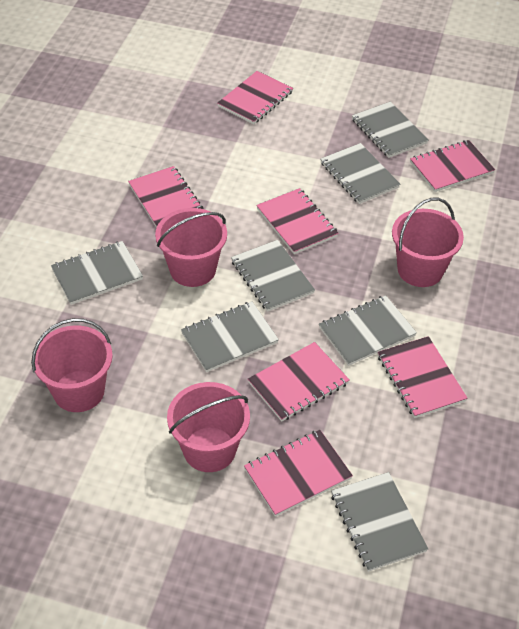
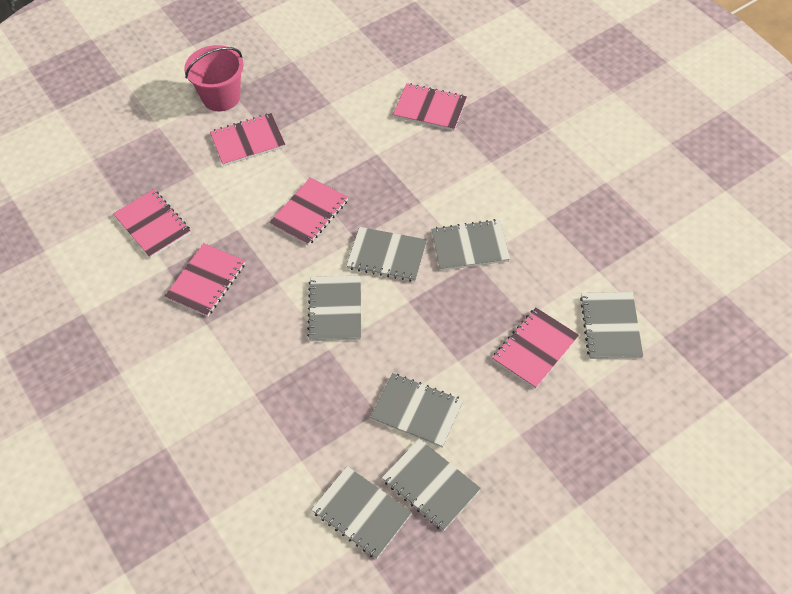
pink bucket: [31,318,113,412] [155,208,227,287] [167,382,250,472] [392,198,464,287] = 4 -> [184,45,244,111] = 1
pink notebook: [128,166,203,228] [217,71,293,124] [244,430,353,517] [248,342,350,421] [256,188,338,254] [378,336,468,418] [410,140,495,192] = 7 -> [113,189,191,258] [164,243,245,317] [210,113,286,166] [269,177,348,246] [393,83,467,131] [492,308,579,389] = 6

